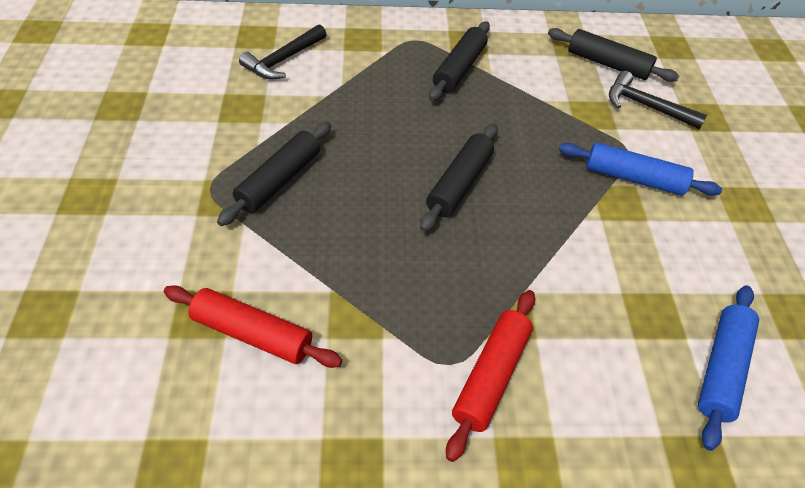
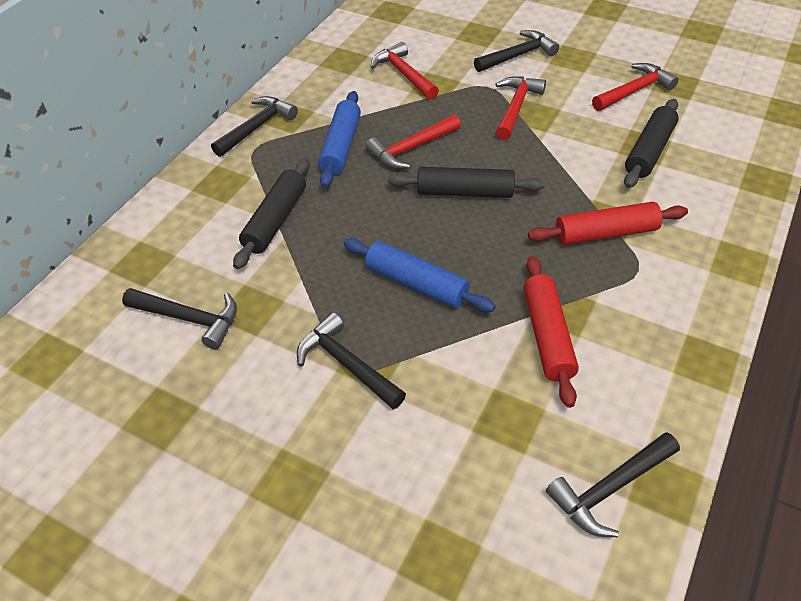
black hammer: [239,24,327,79] [609,71,707,129] = 2 -> [122,288,237,349] [211,96,298,157] [297,312,406,409] [474,30,559,72] [546,432,680,537] = 5
black rolling pin: [217,122,331,226] [420,124,498,232] [429,21,490,101] [548,28,679,82] = 4 -> [233,158,310,269] [388,167,545,198] [624,99,679,188] = 3
red hammer: none = 0 -> [366,114,461,169] [370,42,439,100] [496,76,546,140] [592,63,679,111] = 4

